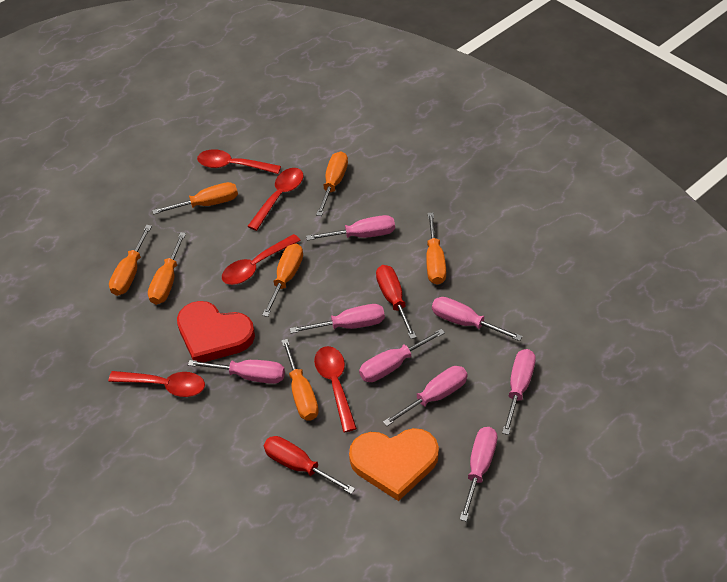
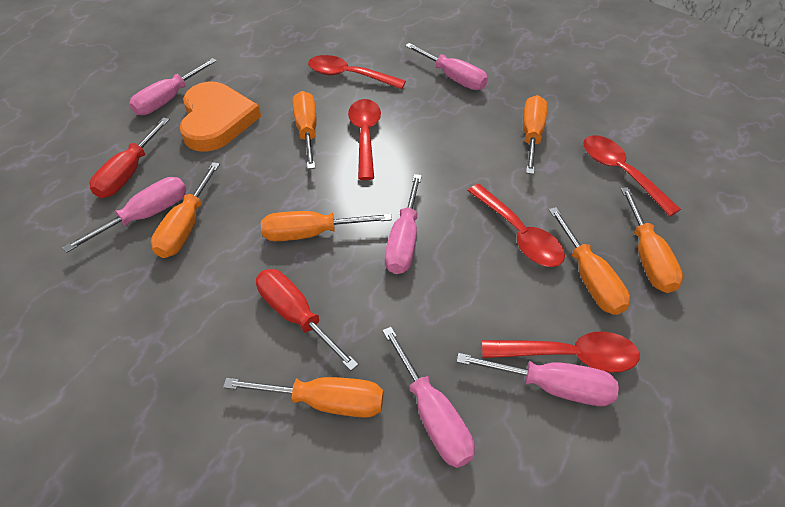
pink screwdriver: [188,360,285,384] [290,304,385,333] [306,215,395,241] [359,329,445,382] [383,366,468,426] [432,297,522,341] [460,427,498,522] [502,349,536,435] = 8 -> [63,177,187,253] [129,58,217,115] [382,327,475,468] [385,174,422,274] [405,43,488,90] [456,353,619,406] = 6
red heart: [177,301,255,362] = 1 -> none = 0

